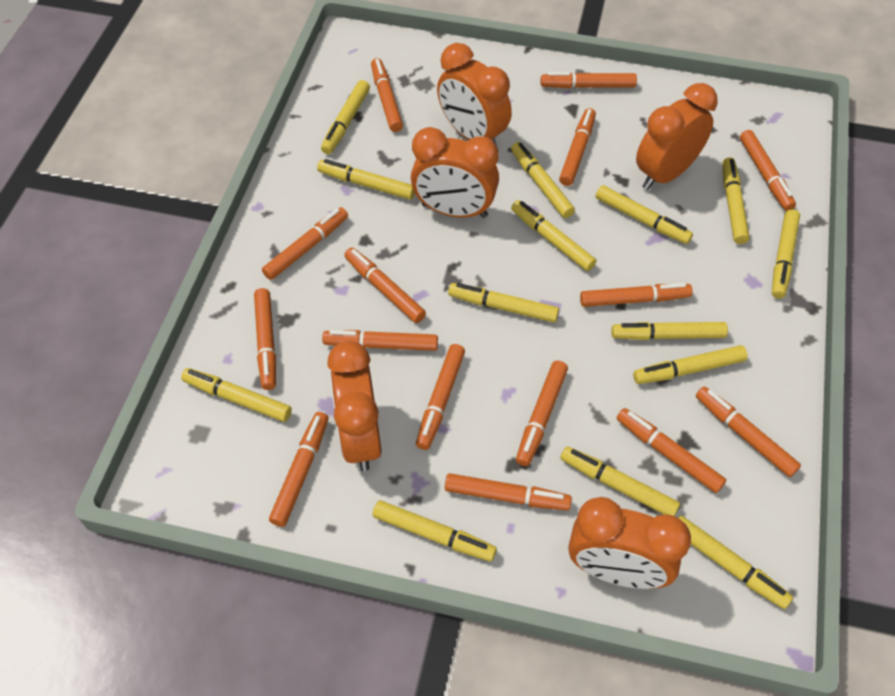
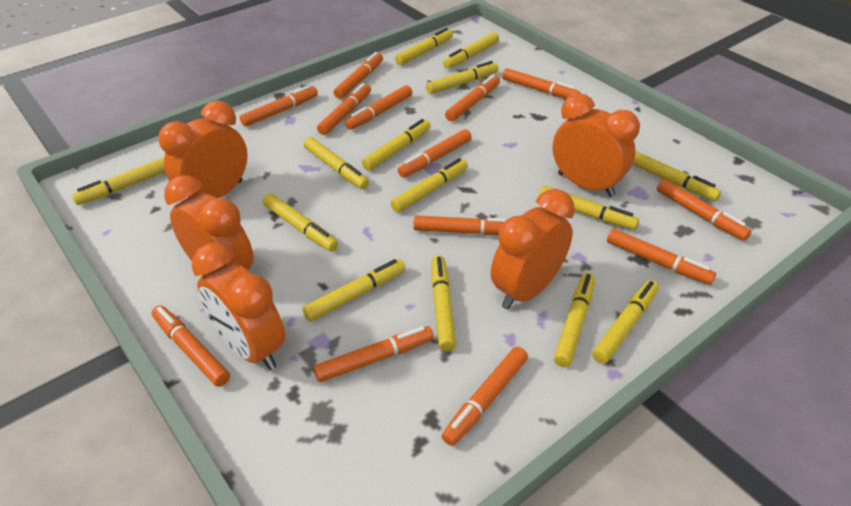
orange marker: [254,288,276,390] [262,207,348,280] [269,412,329,527] [322,330,438,351] [344,248,426,323] [371,58,403,132] [416,344,465,450] [445,473,572,511] [516,361,568,466] [540,72,637,89] [559,108,596,186] [580,283,693,307] [617,408,726,493] [696,386,801,477] [740,130,796,211] = 15 -> [152,305,230,387] [240,85,318,127] [313,326,434,382] [317,83,371,135] [334,52,383,99] [345,85,412,130] [398,129,472,177] [413,215,507,235] [442,347,528,446] [445,75,500,121] [502,68,581,99] [607,229,716,285] [657,179,751,241] = 13

